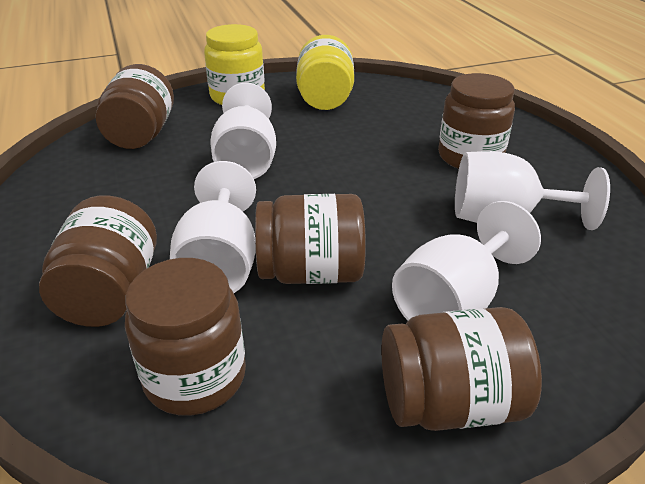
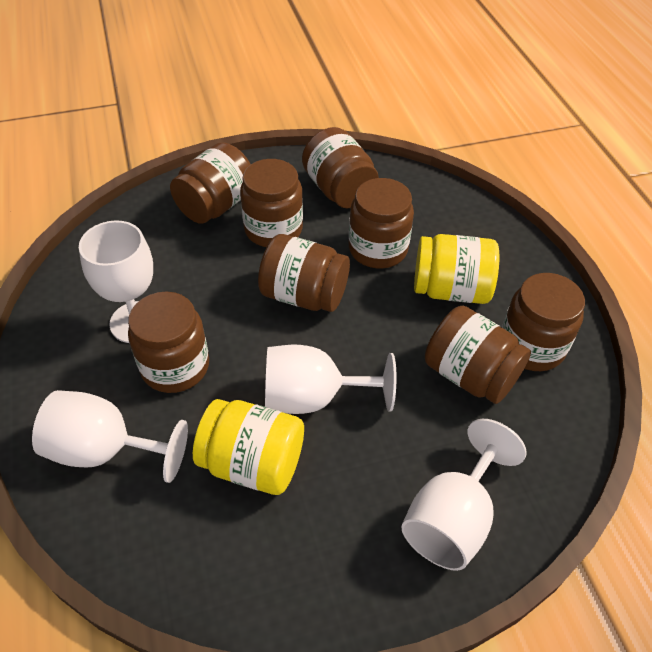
brown jar: [39,195,157,327] [96,64,174,149] [125,258,246,416] [255,194,366,284] [381,307,542,431] [438,73,515,169] = 6 -> [128,292,209,393] [170,142,251,224] [240,159,303,247] [258,234,350,312] [302,127,379,209] [349,178,414,268] [425,306,531,404] [502,273,585,371] = 8

